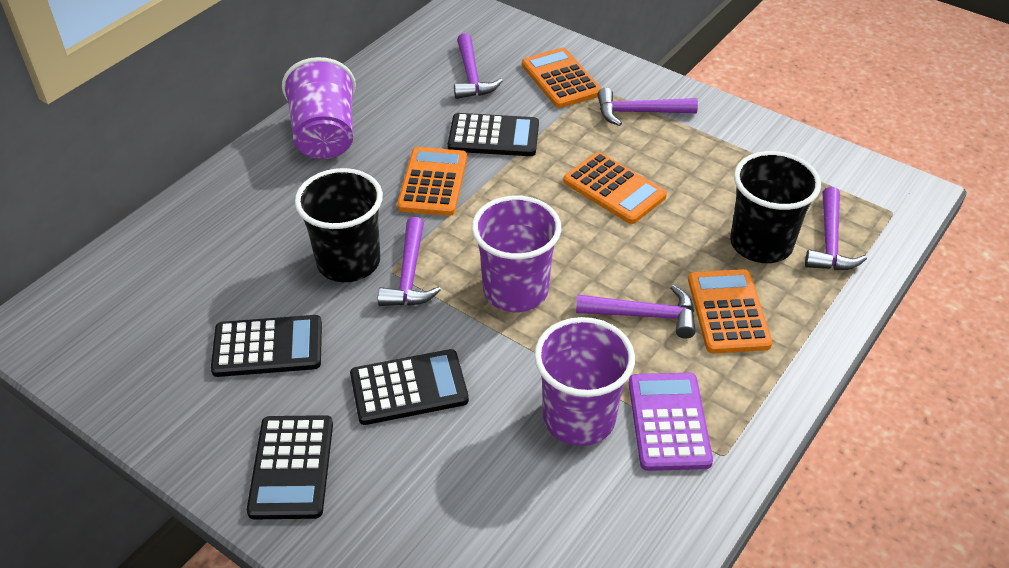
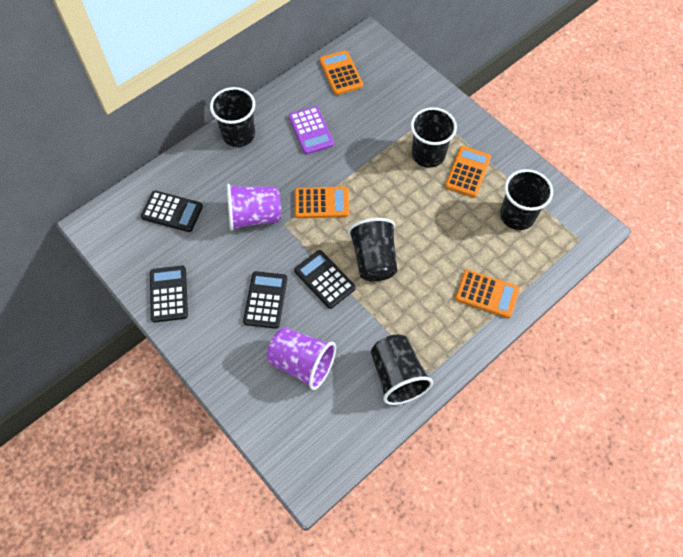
black cup: [295,168,383,282] [730,151,821,263] = 2 -> [210,87,255,147] [348,218,398,281] [371,335,433,405] [411,107,457,168] [500,169,553,230] = 5
purple cup: [282,57,356,159] [472,196,561,312] [534,317,635,446] = 3 -> [227,184,281,231] [267,327,336,390] = 2
purple hammer: [378,217,441,306] [454,33,503,99] [576,285,695,339] [597,88,698,126] [805,187,867,270] = 5 -> none = 0

